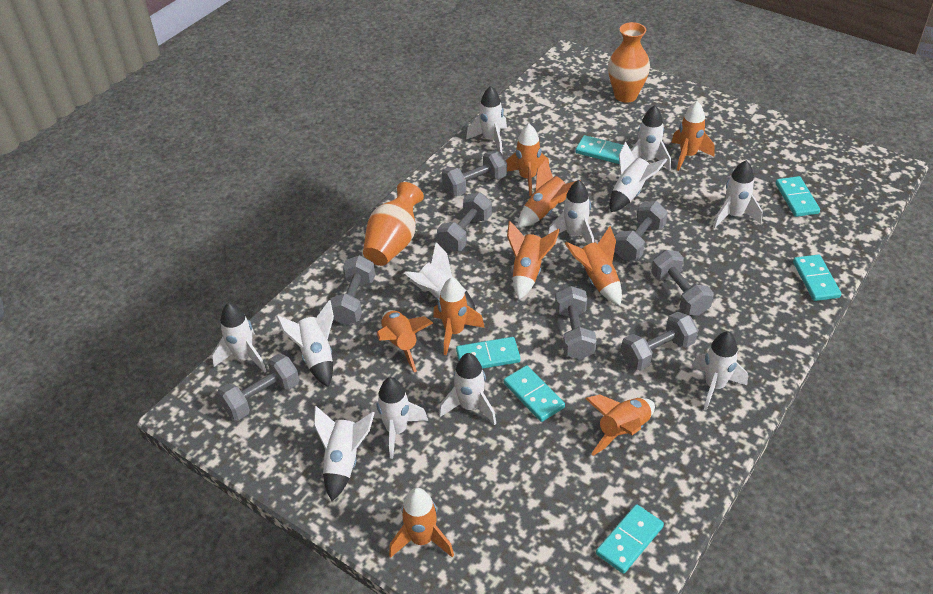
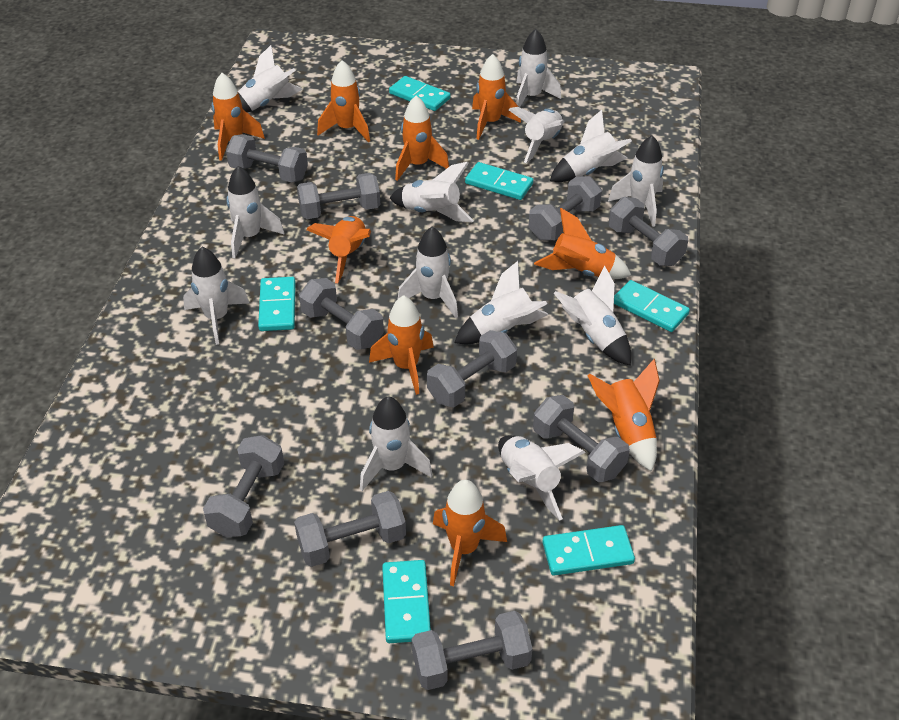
grey dumbbell: [217,354,299,420] [330,255,375,325] [437,192,492,252] [442,150,507,196] [555,286,597,360] [614,201,668,260] [621,312,698,371] [651,250,714,316] = 8 -> [203,435,284,537] [226,134,308,183] [294,491,406,567] [297,173,380,219] [299,278,384,350] [412,611,532,690] [427,330,517,407] [528,176,602,240] [533,395,630,482] [609,197,688,266] = 10
orange vase: [363,182,424,266] [608,22,650,103] = 2 -> none = 0
white rocket: [212,303,266,373] [276,300,334,387] [314,406,375,501] [371,377,428,459] [404,242,476,311] [439,353,496,425] [466,86,507,155] [548,180,594,244] [610,142,667,212] [631,105,671,171] [692,331,748,411] [713,160,762,228] = 12 -> [183,247,250,345] [226,166,285,259] [238,45,302,113] [360,396,433,491] [390,162,474,222] [398,227,458,318] [454,261,548,344] [498,435,586,521] [508,107,565,163] [516,29,561,107] [550,110,632,182] [554,266,631,366] [608,135,664,227] = 13

